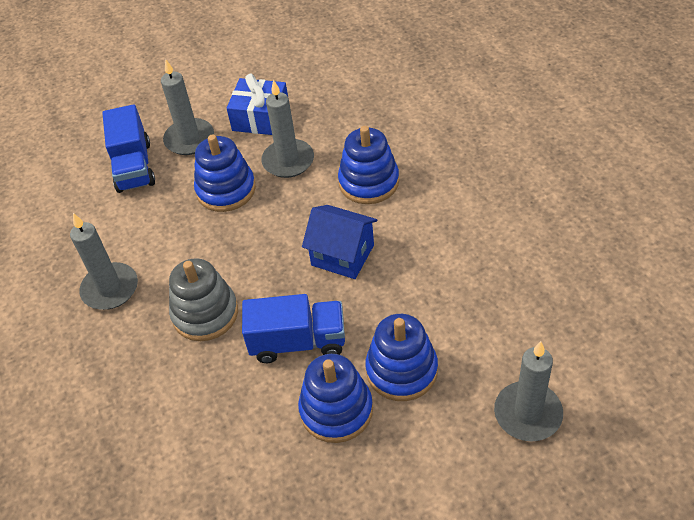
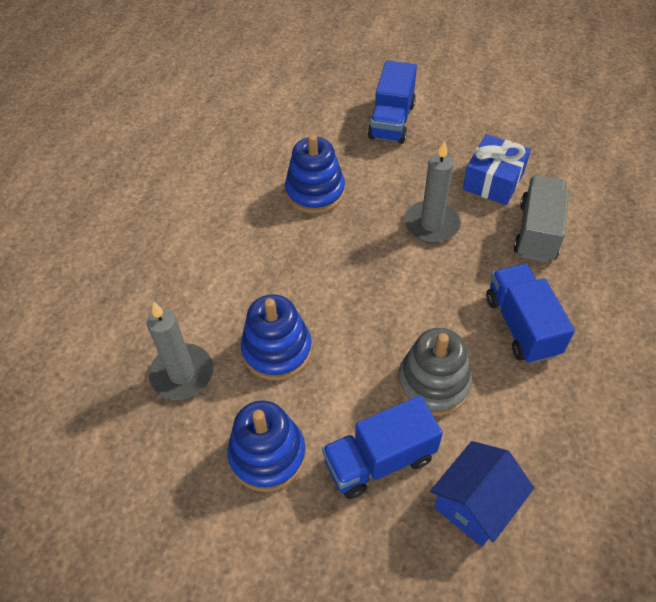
blue stacking toy: [194,135,256,212] [298,354,373,443] [338,126,399,204] [365,314,438,401] = 4 -> [227,400,306,492] [241,294,312,380] [285,134,345,214] = 3
blue truck: [102,104,155,193] [242,294,345,363] = 2 -> [322,396,443,499] [368,60,417,144] [486,264,575,364] = 3
grey candle: [70,213,138,310] [161,59,214,155] [261,79,314,178] [494,341,563,442] = 4 -> [147,302,213,400] [404,141,461,243] = 2
grey truck: none = 0 -> [514,175,569,262] = 1

